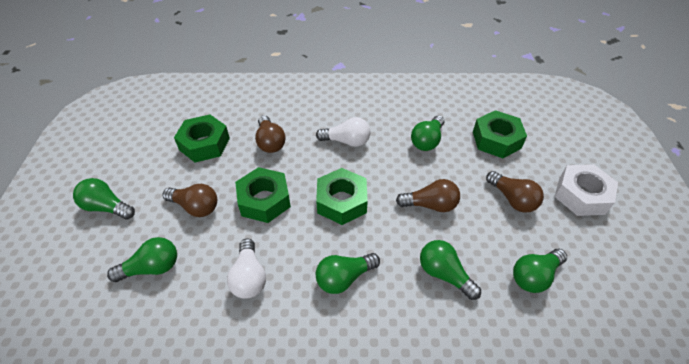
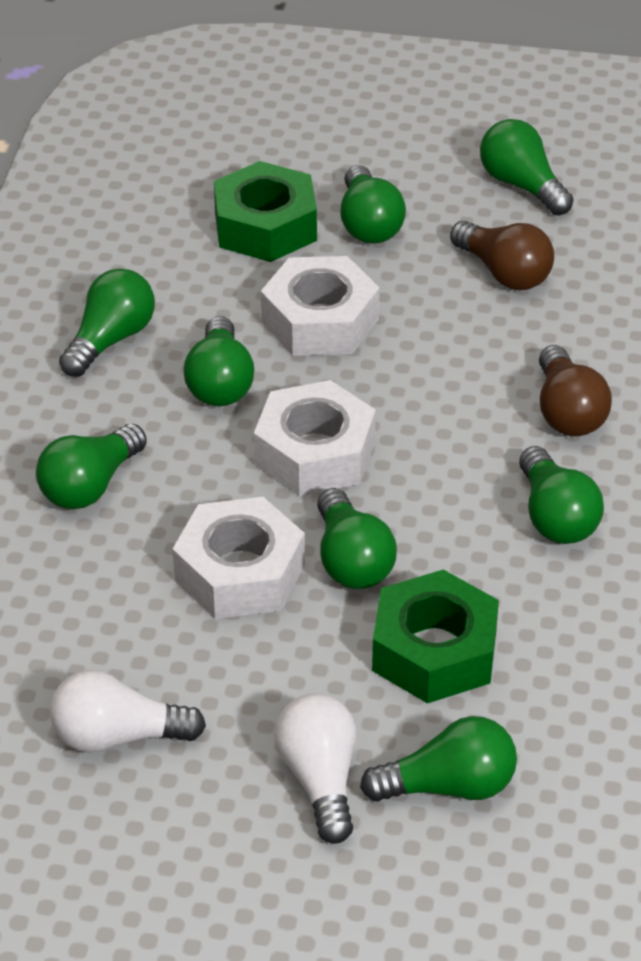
brown light bulb: [162,184,217,217] [255,115,286,153] [396,179,460,212] [486,171,544,213] = 4 -> [450,221,554,290] [539,345,612,436] = 2
green light bulb: [73,178,135,219] [107,237,177,282] [315,253,380,294] [411,115,444,151] [420,240,481,300] [513,249,567,293] = 6 -> [36,424,147,509] [59,268,155,377] [184,316,254,406] [317,488,397,589] [340,165,406,244] [360,716,517,802] [480,119,573,215] [519,446,604,544] = 8
green nut: [174,115,230,162] [235,167,291,223] [316,168,368,225] [473,110,527,158] = 4 -> [214,161,317,262] [372,570,499,703] = 2
white nut: [554,164,618,216] = 1 -> [172,497,305,619] [254,380,376,496] [261,256,380,356] = 3

